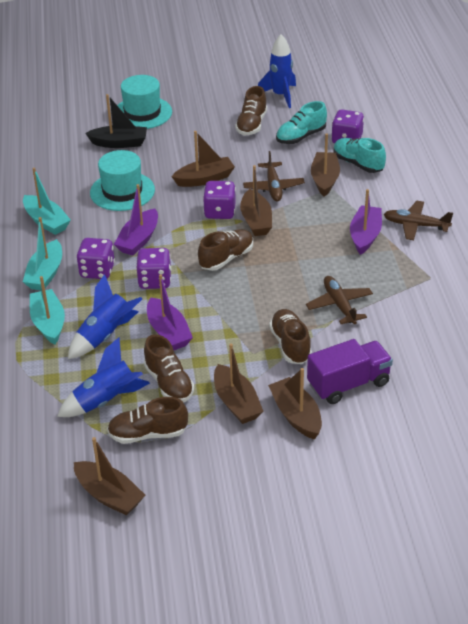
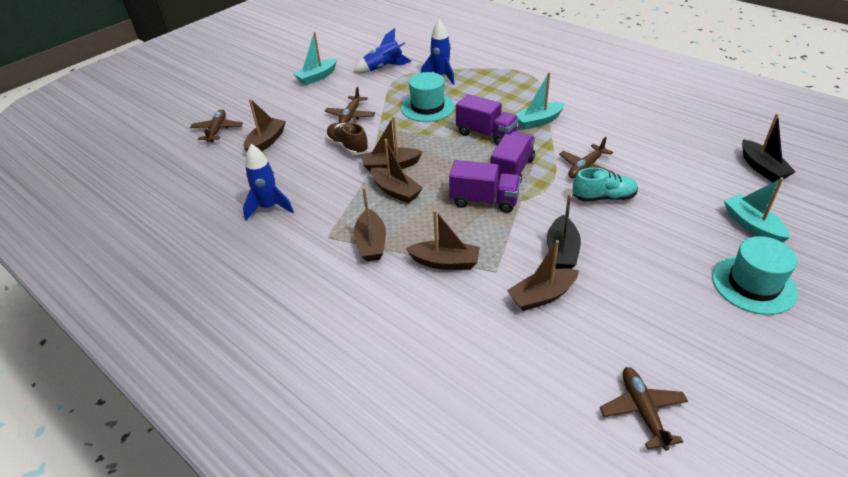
black boat: [85,94,147,148] = 1 -> [547,193,581,269] [742,113,796,182] = 2
brown plane: [243,151,305,202] [306,276,373,324] [384,201,453,240] = 3 -> [190,109,243,142] [325,86,375,123] [559,137,614,178] [600,367,688,451] = 4
brown shoe: [107,397,188,444] [144,334,194,402] [198,229,253,271] [235,86,267,135] [269,309,312,364] = 5 -> [326,122,368,155] = 1
purple boat: [114,184,158,255] [147,274,193,350] [350,189,382,255] = 3 -> none = 0
purple dice: [76,238,115,279] [136,248,172,289] [203,181,236,219] [331,109,364,144] = 4 -> none = 0
purple truck: [307,339,393,404] = 1 -> [449,160,521,213] [456,94,519,145] [490,131,535,184] = 3
turquoise shoe: [276,101,327,144] [333,138,386,173] = 2 -> [573,167,638,202] = 1

